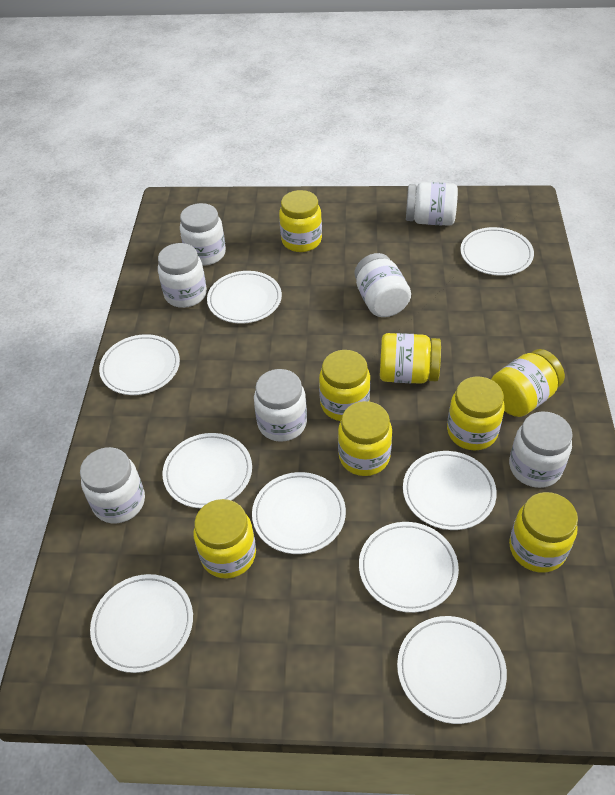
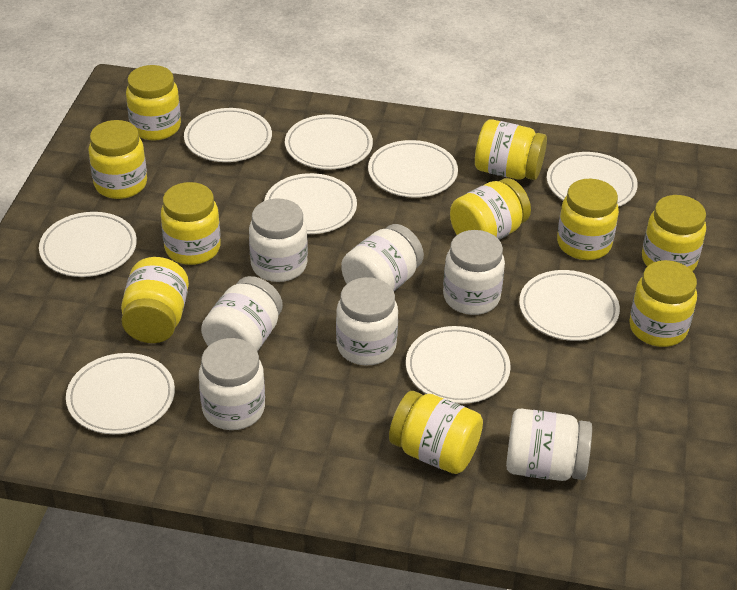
yellow jar: [193,499,256,579] [279,190,322,252] [319,350,370,421] [338,401,392,476] [380,333,441,384] [447,377,505,450] [491,349,565,417] [509,492,578,573] = 8 -> [89,120,147,199] [121,257,189,343] [126,65,181,141] [161,182,221,265] [389,391,483,474] [450,178,531,240] [475,119,547,180] [557,179,619,260] [629,260,697,347] [642,195,706,271] = 10

